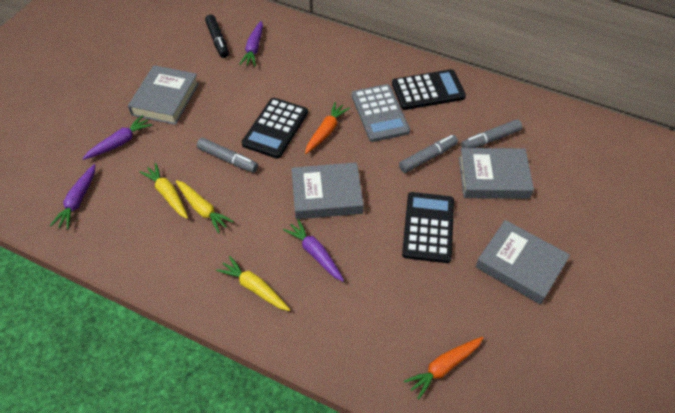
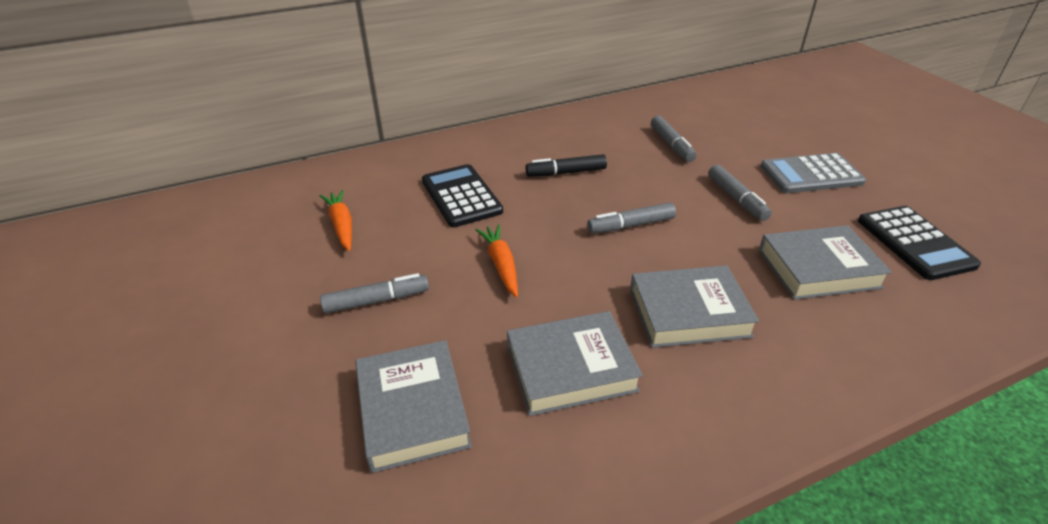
black calculator: [242,98,308,159] [392,69,466,110] [402,192,454,263] = 3 -> [422,164,503,227] [858,206,981,280] = 2
grey marker: [197,138,258,173] [399,135,458,173] [461,119,522,148] = 3 -> [320,273,429,314] [587,202,676,234] [651,116,697,162] [708,165,772,221] = 4
purple carrot: [50,164,95,230] [82,115,152,160] [239,21,263,66] [283,219,344,282] = 4 -> none = 0
yellow carrot: [140,163,188,219] [176,180,234,233] [216,256,290,311] = 3 -> none = 0

